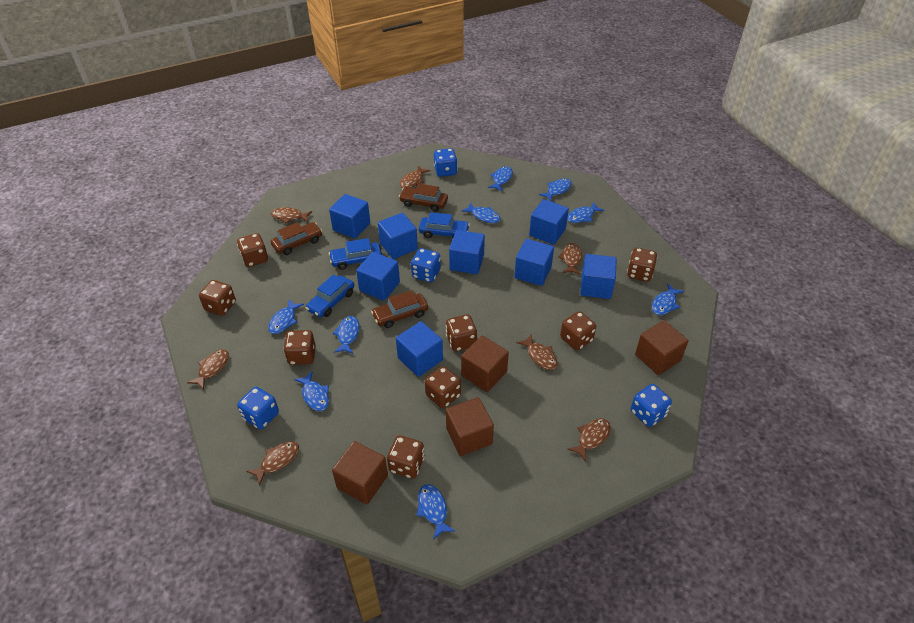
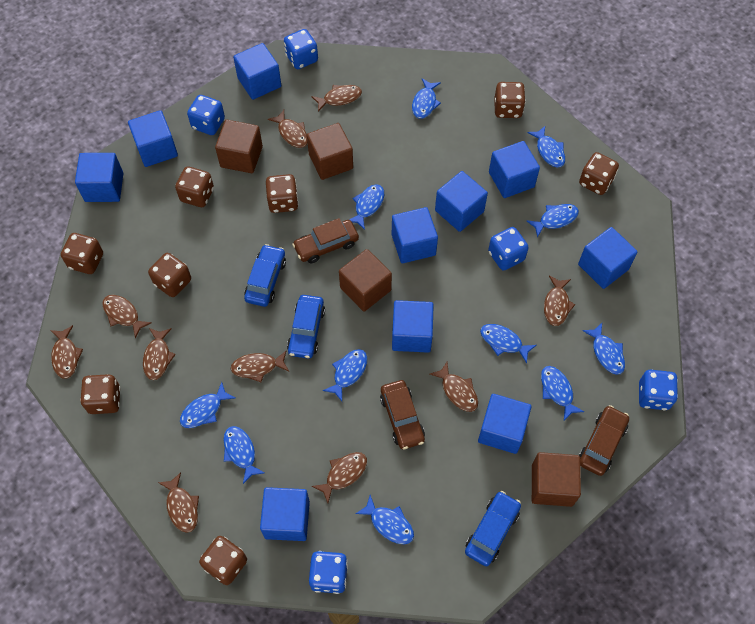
blue cube: [329,194,370,239] [356,252,400,301] [378,213,418,259] [396,321,443,377] [449,230,485,274] [514,239,554,286] [529,199,569,245] [580,254,617,299] = 8 -> [75,153,123,202] [128,110,178,167] [233,43,281,100] [260,487,310,541] [392,207,438,263] [392,300,434,353] [435,171,488,232] [478,394,531,454] [489,141,540,198] [578,227,638,289] = 10
blue dice: [237,387,279,429] [411,248,441,282] [434,148,457,177] [631,384,672,427] = 4 -> [187,95,225,135] [284,29,318,69] [309,551,348,594] [488,227,529,270] [639,370,678,410] = 5
blue fish: [268,299,304,334] [294,371,329,411] [332,316,360,354] [417,484,455,539] [461,202,501,223] [488,166,513,191] [539,178,572,201] [567,202,604,223] [652,284,684,315] = 9 -> [180,382,235,428] [224,426,265,484] [323,349,367,401] [349,184,384,230] [355,495,414,544] [412,78,441,119] [480,324,537,364] [527,126,565,167] [527,204,579,238] [541,366,584,420] [582,323,625,375] = 11
brown fish: [187,349,229,390] [246,442,299,486] [271,207,312,224] [400,166,430,188] [516,334,558,370] [558,243,582,275] [567,419,610,462] = 7 -> [50,325,83,379] [102,295,152,338] [143,328,176,380] [158,472,199,533] [231,351,289,382] [268,110,308,148] [312,85,362,112] [312,452,367,503] [430,362,478,412] [544,276,575,326] = 10

